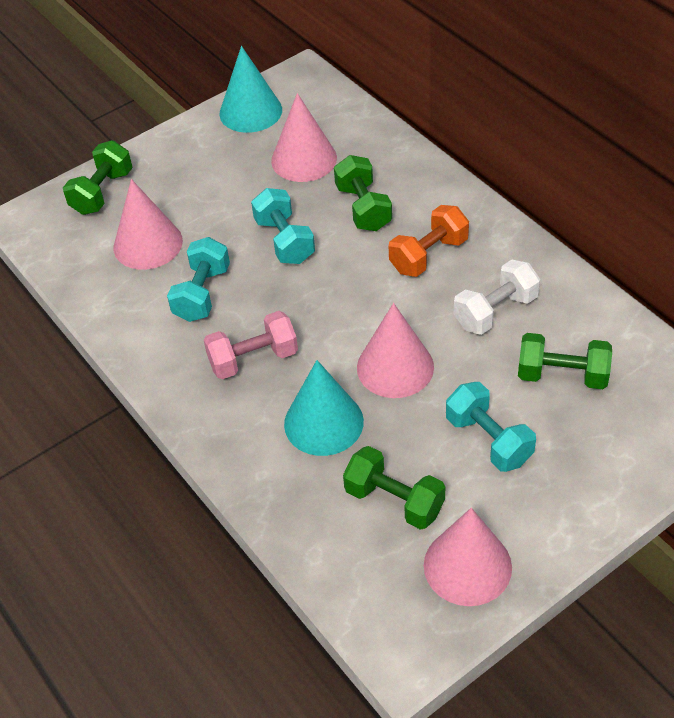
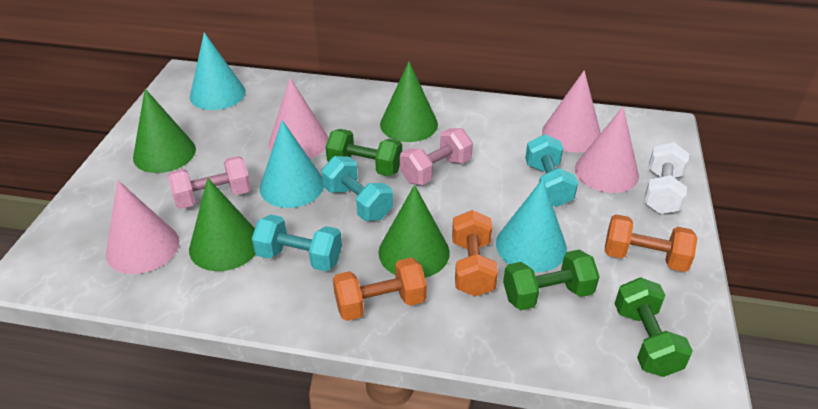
green cone: none = 0 -> [133,89,196,173] [189,178,256,271] [378,185,450,278] [380,61,438,142] = 4
green dumbbell: [63,140,133,215] [334,155,392,231] [343,446,445,530] [518,333,612,389] = 4 -> [326,129,402,176] [503,250,600,310] [615,277,693,377] = 3
orange dumbbell: [389,205,469,277] = 1 -> [333,258,427,321] [452,210,498,297] [605,214,697,272] = 3
pink dumbbell: [204,311,298,379] = 1 -> [168,156,251,209] [400,128,473,185] = 2
turquoise cone: [219,46,282,133] [284,360,364,456] = 2 -> [190,32,245,110] [260,120,324,208] [496,179,567,272] = 3

